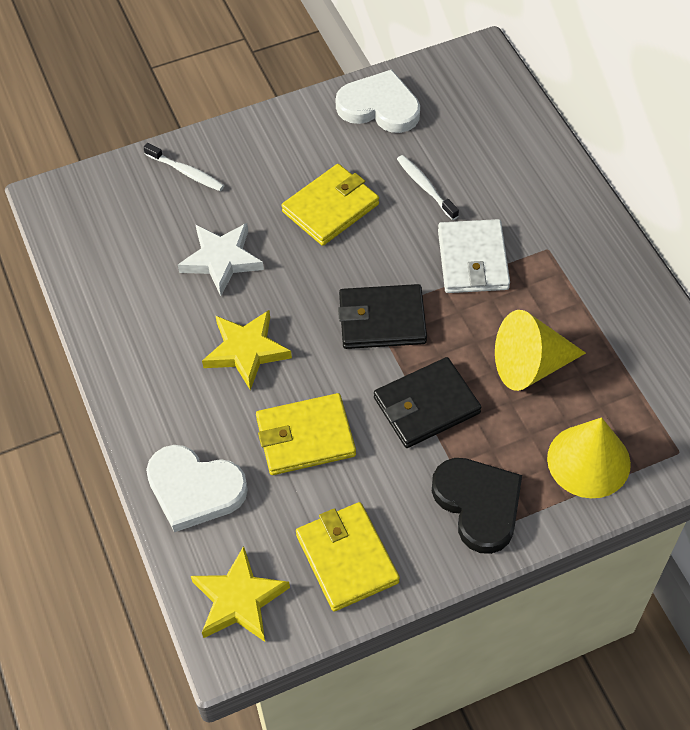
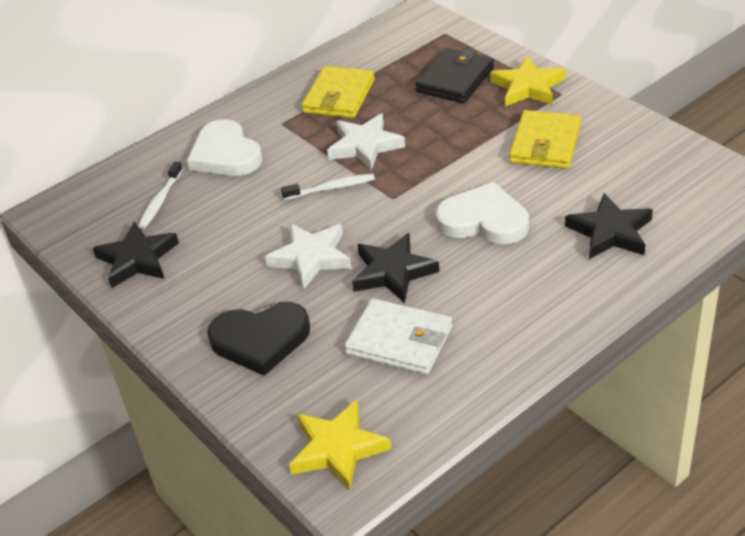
black star: none = 0 -> [93,222,179,288] [352,233,440,303] [565,193,653,259] = 3
black wallet: [338,284,427,349] [374,357,481,448] = 2 -> [415,48,494,103] = 1
white star: [178,223,264,296] = 1 -> [265,223,352,289] [327,114,405,170] = 2
yellow cone: [495,310,586,391] [547,417,631,498] = 2 -> none = 0
yellow wallet: [256,393,356,475] [281,164,379,246] [296,502,400,611] = 3 -> [302,66,375,118] [509,110,581,169] = 2

